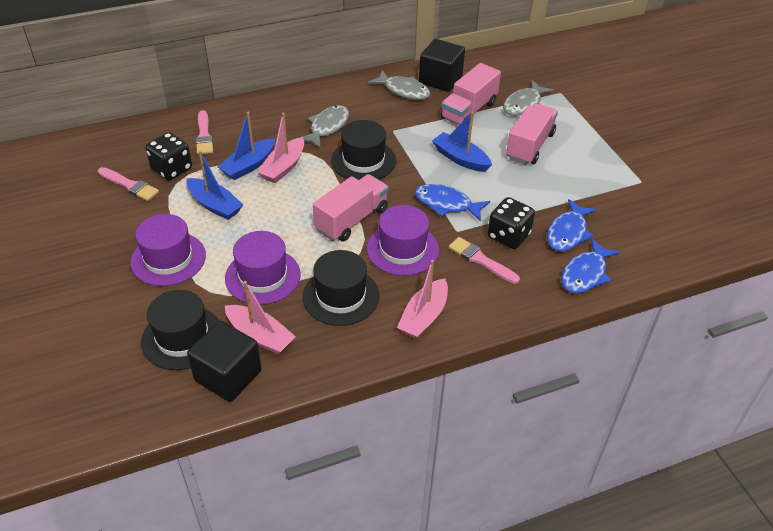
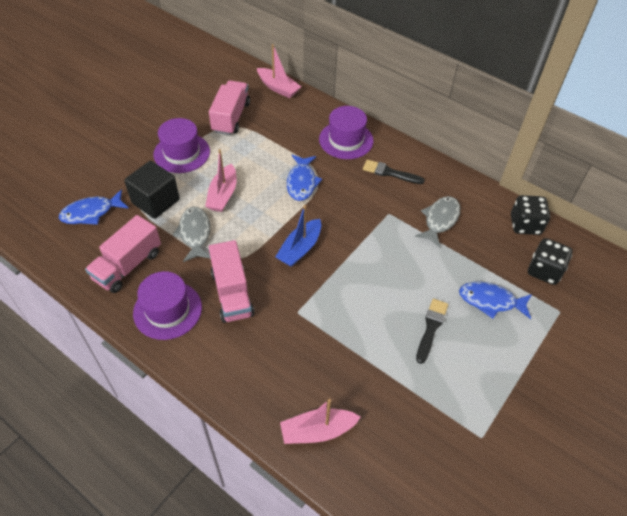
black brush: none = 0 -> [363,159,425,184] [416,299,448,364] = 2
black cube: [187,321,262,402] [419,39,465,92] = 2 -> [124,161,180,219] = 1
black hat: [141,290,220,370] [303,250,379,326] [331,120,396,180] = 3 -> none = 0
blue boat: [186,151,243,220] [217,112,275,180] [432,112,492,172] = 3 -> [275,205,321,267] = 1
grey fish: [299,105,349,149] [368,70,431,100] [503,80,554,116] = 3 -> [173,207,211,262] [415,196,461,247] = 2
pink brush: [98,167,159,201] [196,110,213,155] [449,237,520,284] = 3 -> none = 0

